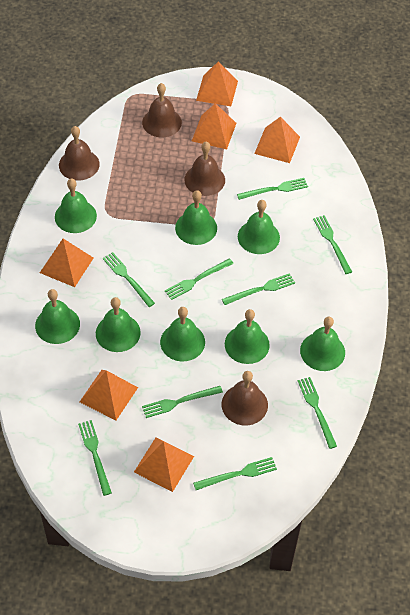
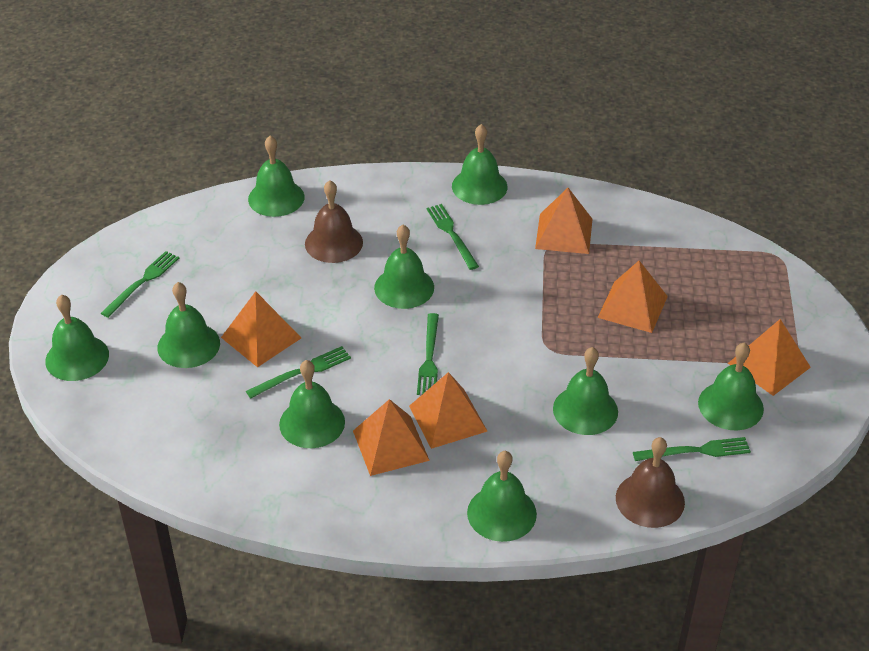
brown bell: [59,126,100,181] [142,83,182,137] [184,142,225,196] [222,371,268,426] = 4 -> [305,180,363,263] [616,437,685,528] = 2
green bell: [35,289,80,344] [55,179,97,233] [96,297,141,352] [160,307,205,361] [175,190,217,245] [225,309,270,364] [238,200,280,254] [300,317,345,371] = 8 -> [45,294,109,381] [157,282,220,368] [248,136,304,217] [279,360,345,448] [374,225,434,309] [452,124,508,205] [467,451,537,542] [553,347,618,435] [698,342,764,431] = 9
green fork: [78,420,112,496] [103,252,155,307] [142,386,223,418] [165,258,234,300] [193,457,277,490] [222,273,295,305] [237,178,308,200] [298,377,337,449] [313,215,352,274] = 9 -> [101,251,179,318] [246,346,351,398] [417,313,439,395] [426,204,479,270] [633,437,751,461] = 5

